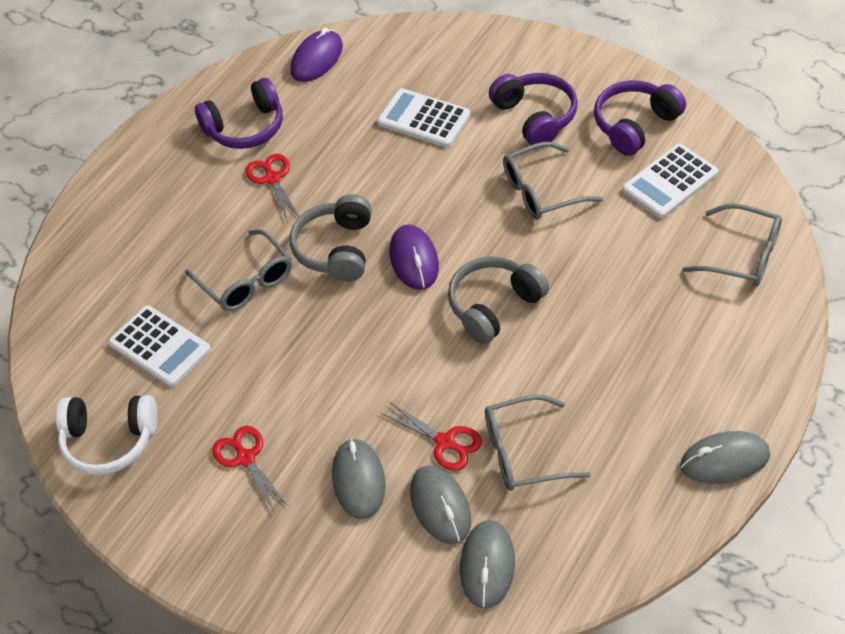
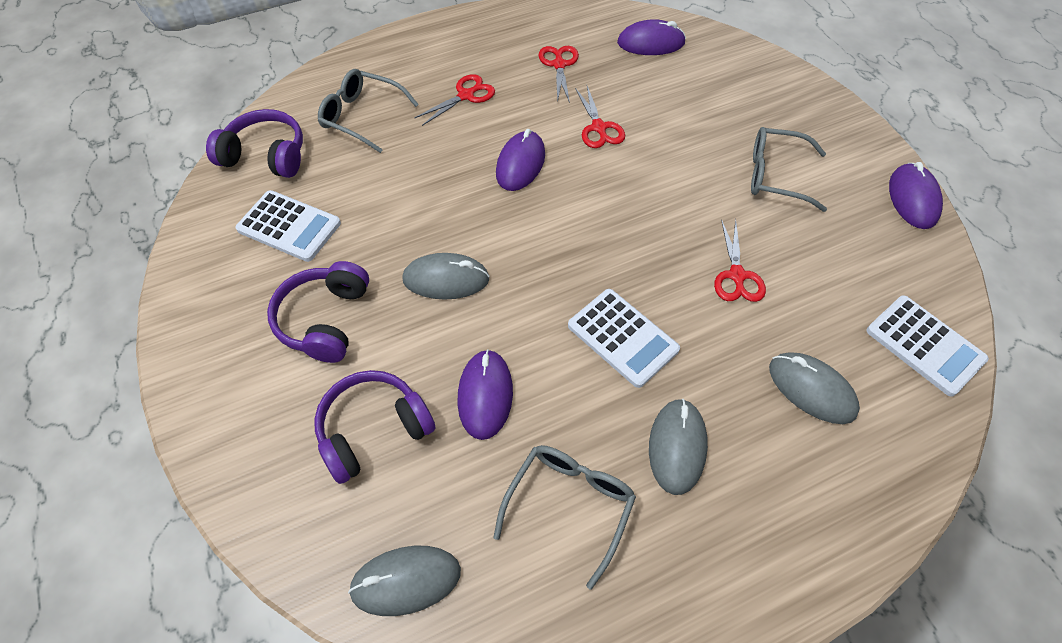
grey glasses: [185,229,292,311] [485,394,591,491] [503,142,603,220] [682,203,782,286] = 4 -> [318,69,419,153] [493,445,636,589] [751,127,827,212] = 3
grey headphones: [290,194,372,282] [448,256,549,344] = 2 -> none = 0
purple mouse: [290,28,343,82] [390,225,439,290] = 2 -> [457,349,513,440] [496,129,545,191] [617,19,686,55] [889,162,943,229] = 4
red scissors: [212,426,289,513] [246,154,299,220] [381,402,482,471] = 3 -> [414,74,495,126] [539,46,579,103] [575,86,625,148] [714,219,766,302] = 4
white headphones: [56,395,158,475] = 1 -> none = 0

